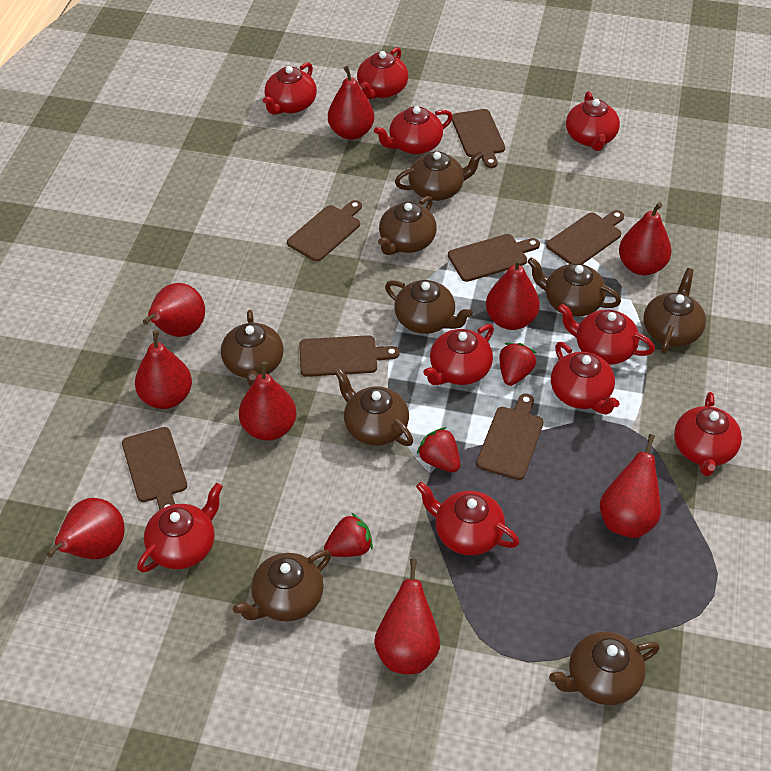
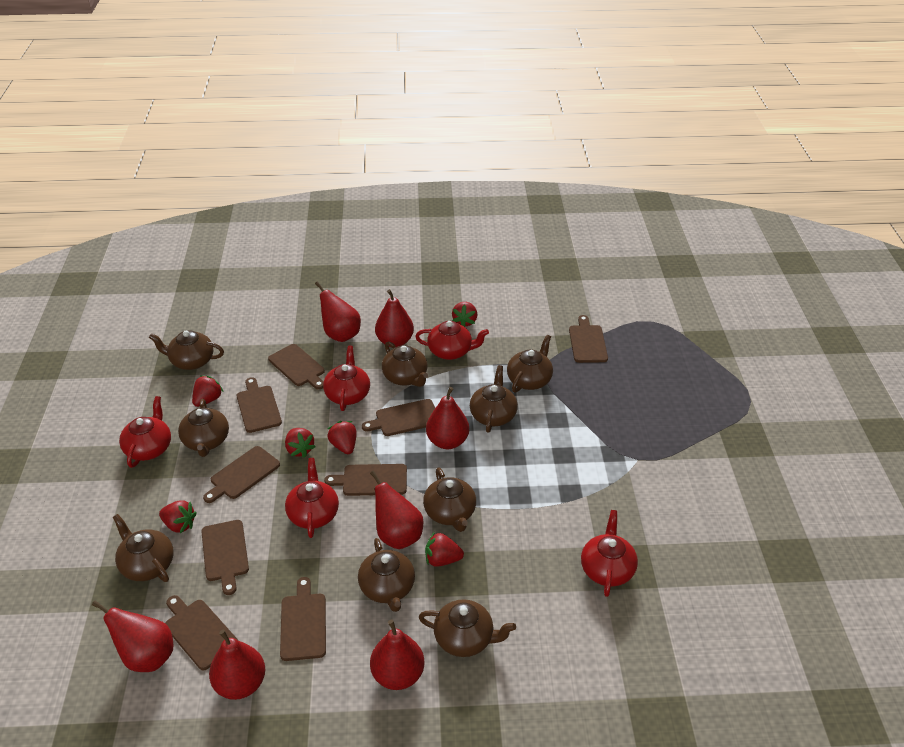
brown cutting board: [122,427,187,510] [287,200,362,262] [299,335,400,377] [448,234,540,282] [452,109,505,168] [476,393,544,480] [546,210,624,264] = 7 -> [165,595,238,671] [201,520,249,595] [203,446,280,503] [237,377,282,433] [268,344,325,390] [280,577,326,661] [324,464,407,496] [362,399,435,436] [569,315,608,363] = 9
red pear: [46,498,125,559] [135,330,192,409] [143,283,205,337] [239,361,296,441] [328,66,374,140] [374,559,440,674] [486,258,540,330] [600,434,661,538] [619,202,672,275] = 9 -> [92,600,173,672] [209,630,265,700] [315,281,361,342] [370,470,423,549] [370,620,424,690] [375,289,414,347] [426,387,469,449] = 7
red strawberry: [324,513,373,557] [417,427,460,472] [499,343,536,386] = 3 -> [159,500,197,533] [192,375,224,407] [285,428,315,458] [328,421,357,454] [425,532,464,567] [452,302,477,327] = 6
red teapot: [137,483,223,573] [263,62,317,115] [357,47,409,100] [374,106,453,154] [416,482,520,555] [423,324,494,385] [551,342,620,415] [558,304,655,365] [566,91,620,151] [674,392,742,476] = 10 -> [119,396,171,468] [285,458,339,538] [323,345,370,411] [415,321,489,360] [581,510,638,597] = 5

